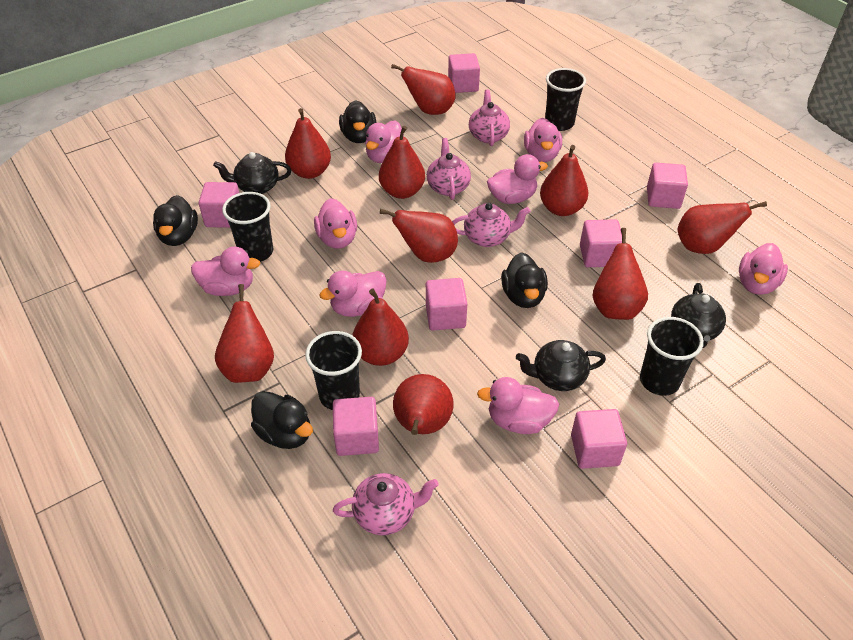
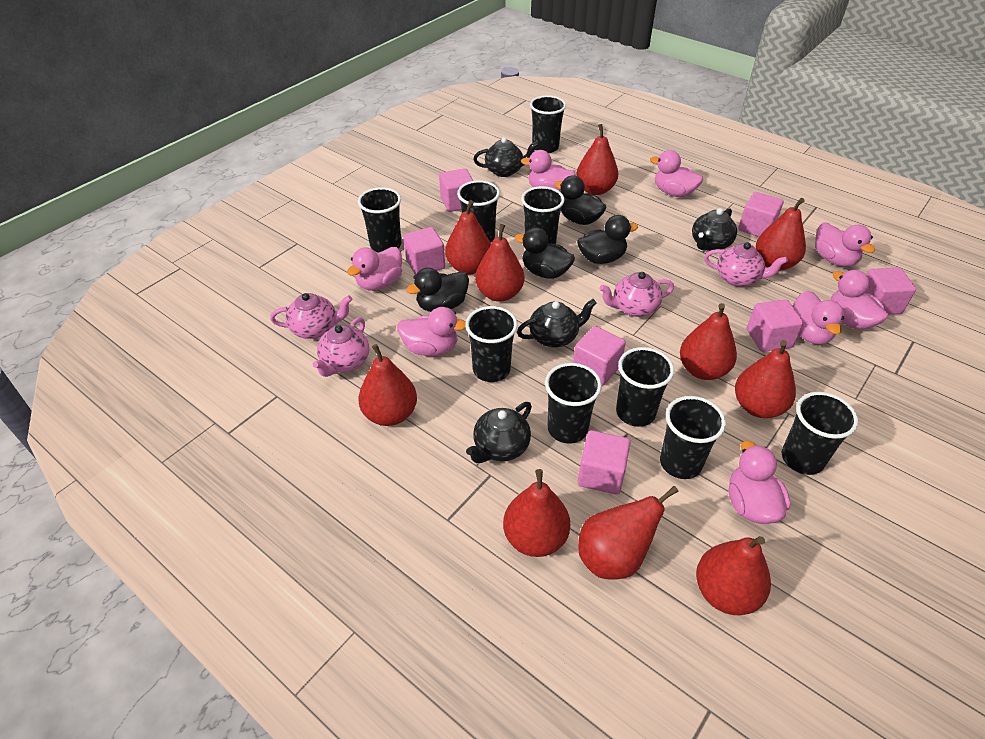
black cup: [222,192,273,262] [305,331,362,410] [545,68,586,131] [640,317,704,396] = 4 -> [358,187,402,253] [457,180,500,243] [465,306,518,382] [521,186,565,244] [530,95,566,153] [545,363,602,443] [616,347,674,427] [660,396,726,479] [781,392,858,475] = 9
black teapot: [213,152,291,194] [516,340,606,391] [671,283,726,349] = 3 -> [466,402,532,463] [473,137,538,177] [517,299,597,347] [692,208,737,251] = 4

